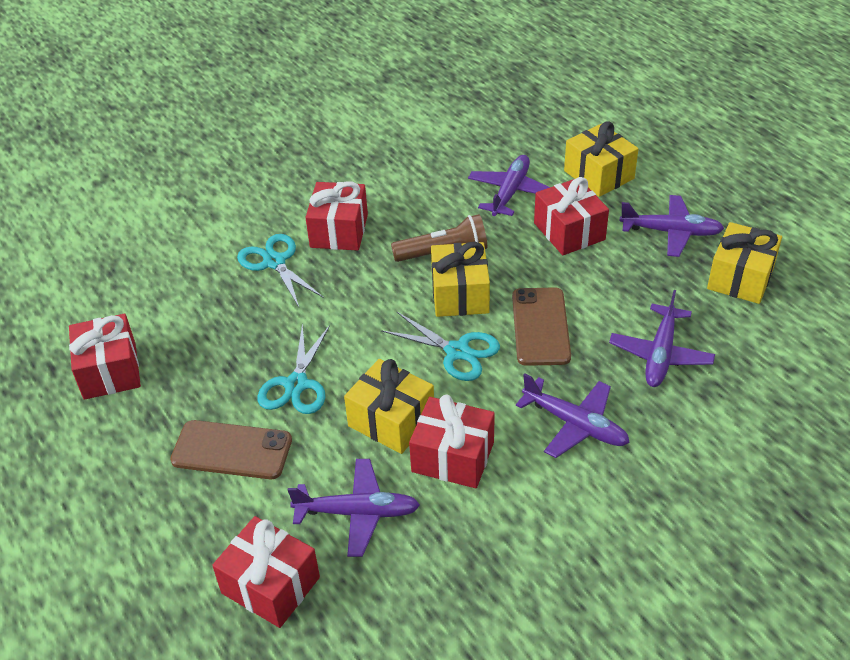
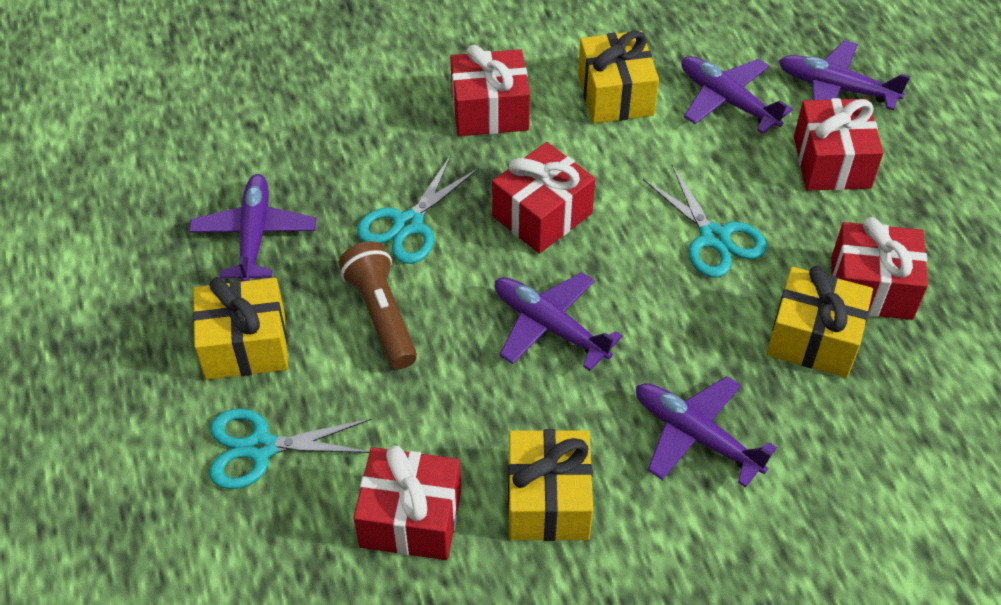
brown phone: [170,420,292,479] [512,287,571,366] = 2 -> none = 0

